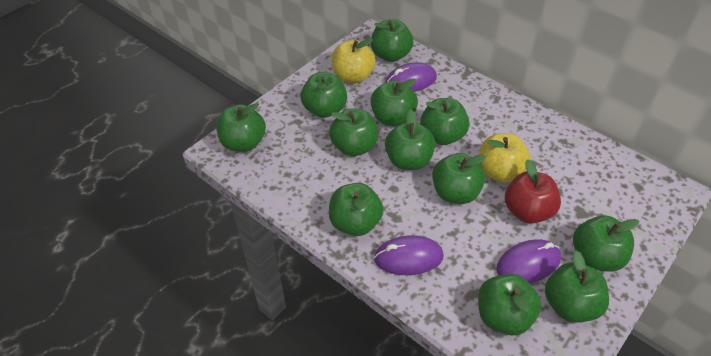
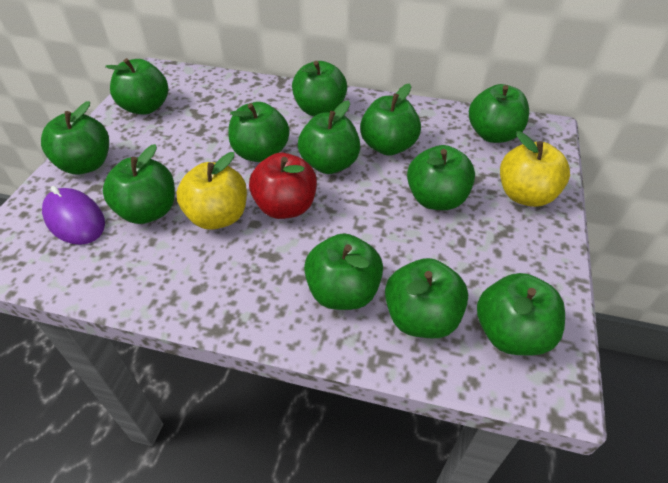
purple mouse: [374,235,443,275] [385,62,437,92] [496,239,561,283] = 3 -> [42,186,105,245] = 1

